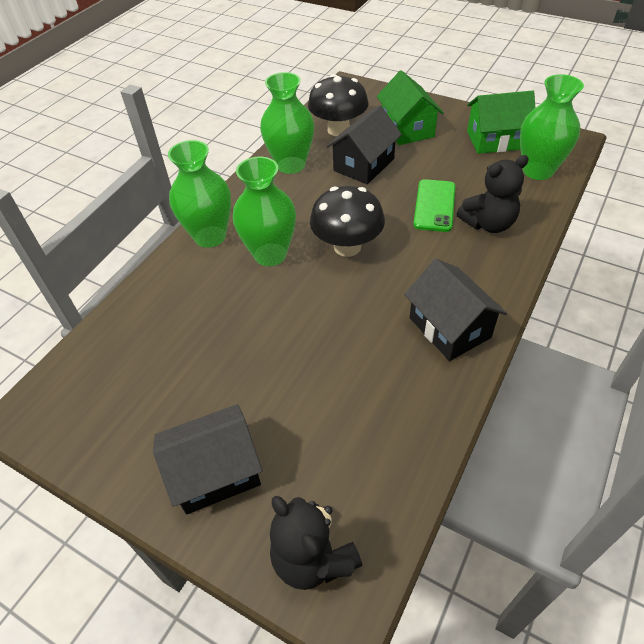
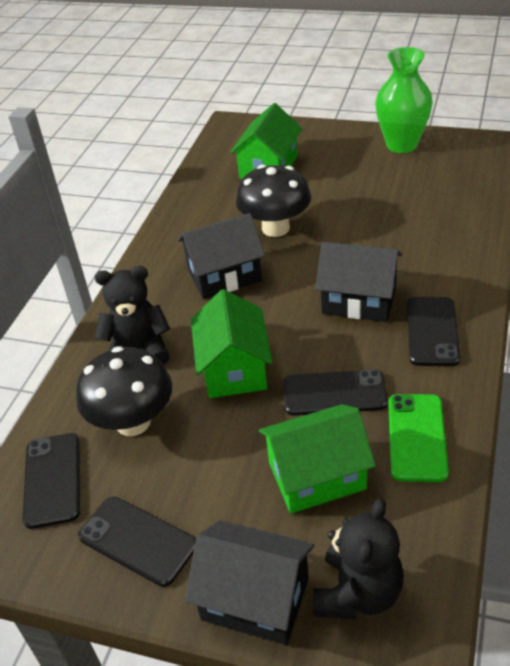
black phone: none = 0 -> [23,433,80,529] [78,496,196,587] [284,369,388,416] [407,297,460,366] = 4
green house: [377,70,444,145] [467,90,535,154] = 2 -> [191,289,273,398] [230,103,302,179] [259,404,375,513] = 3
green vase: [168,140,231,248] [233,157,296,266] [260,72,314,174] [520,74,584,180] = 4 -> [375,47,433,153] = 1

